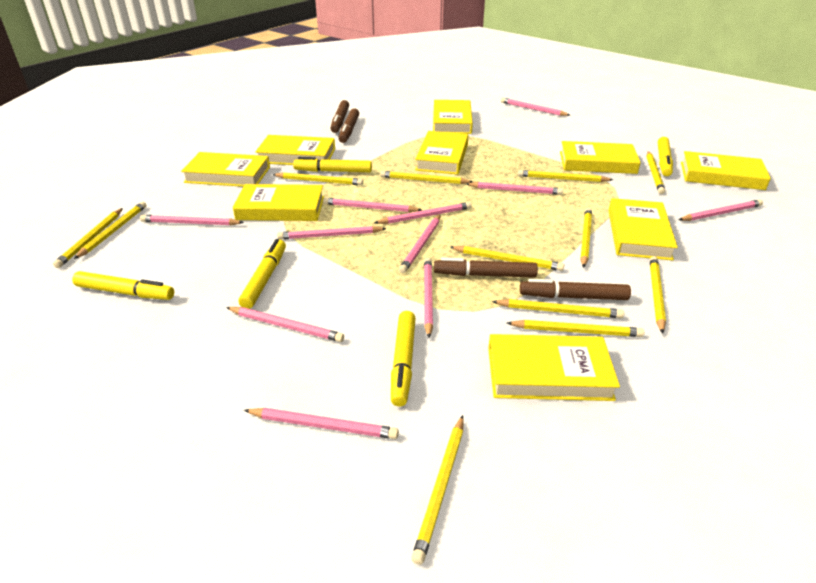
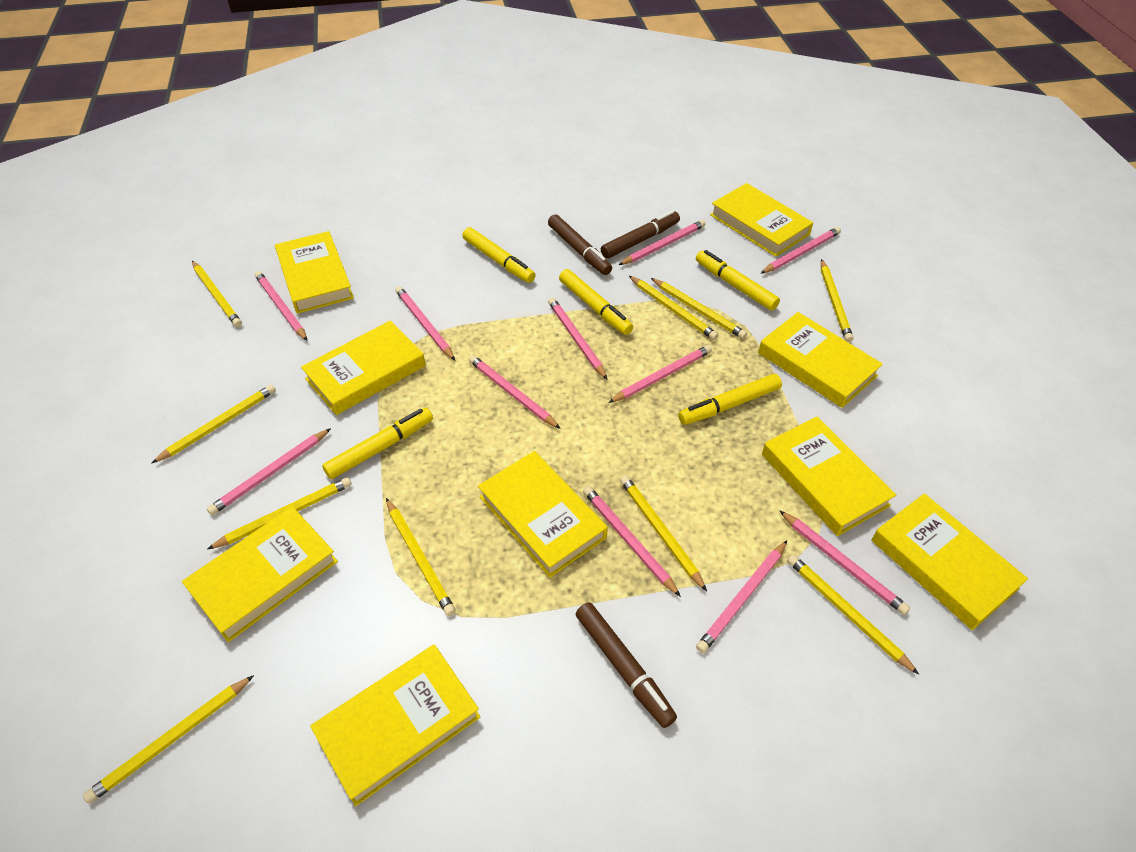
brown marker: [331,100,349,133] [339,108,359,143] [434,257,538,278] [520,279,631,300] = 4 -> [548,214,612,275] [576,602,677,728] [601,210,680,259] = 3
yellow pencil: [53,208,123,268] [74,202,146,259] [272,172,363,185] [380,171,473,184] [411,415,464,565] [450,246,564,271] [492,299,624,318] [507,320,644,337] [518,170,613,182] [580,208,592,268] [647,151,665,194] [650,256,666,334] = 12 -> [83,675,254,804] [152,384,276,463] [192,261,242,327] [207,477,352,550] [386,498,456,616] [620,475,707,591] [629,276,718,340] [651,278,747,339] [787,554,919,675] [821,259,853,342] = 10

